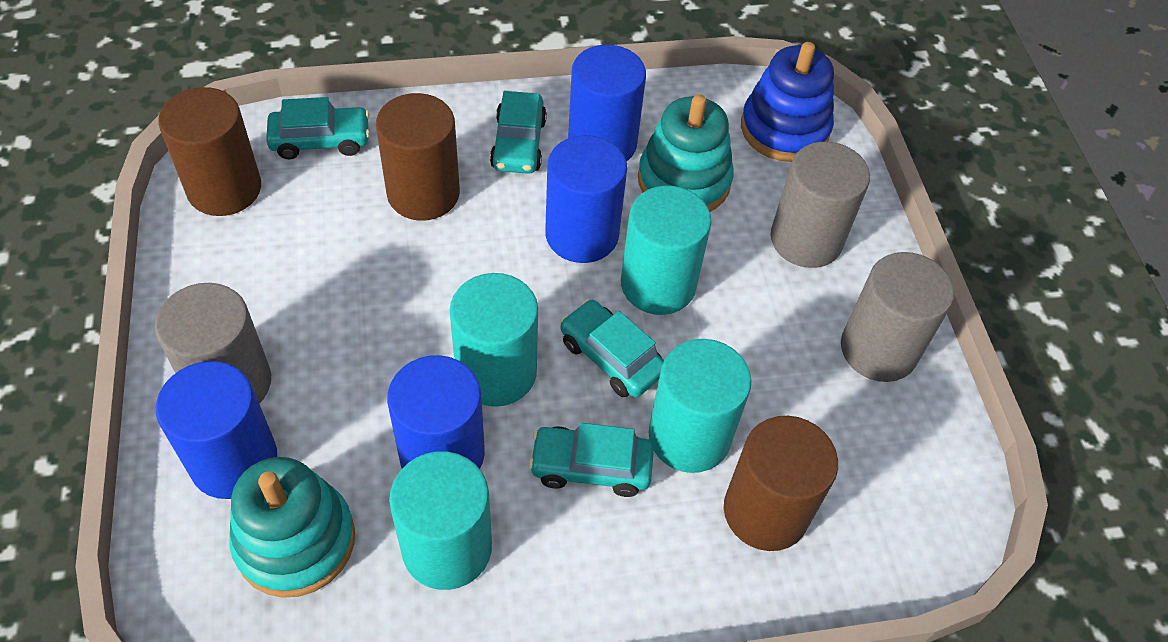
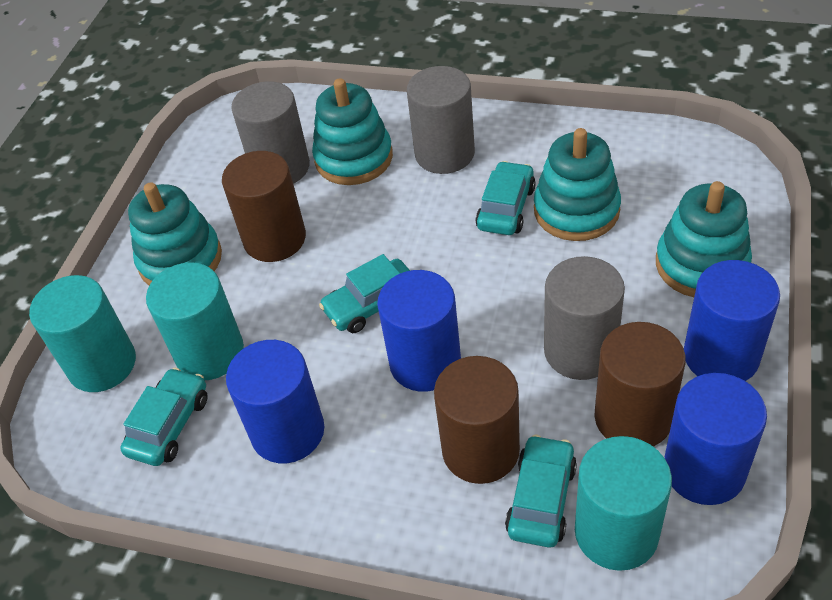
blue stacking toy: [741,42,834,162] = 1 -> none = 0
turquoise cylinder: [389,451,492,590] [450,273,538,406] [621,186,712,315] [649,339,751,473] = 4 -> [29,275,136,392] [146,262,244,380] [575,436,672,571] = 3
turquoise stacking toy: [229,457,355,598] [638,94,734,212] = 2 -> [128,183,222,285] [312,78,393,185] [534,128,621,241] [656,181,752,297] = 4

